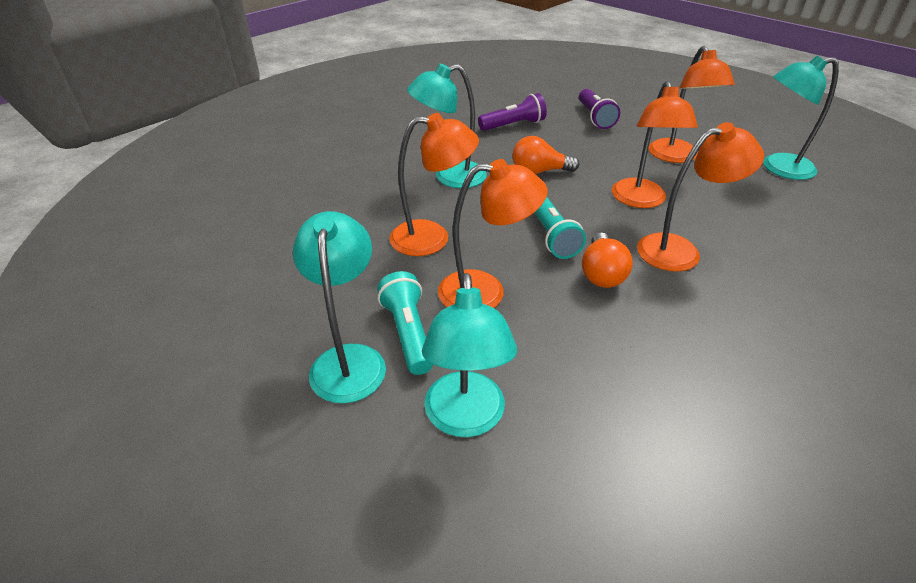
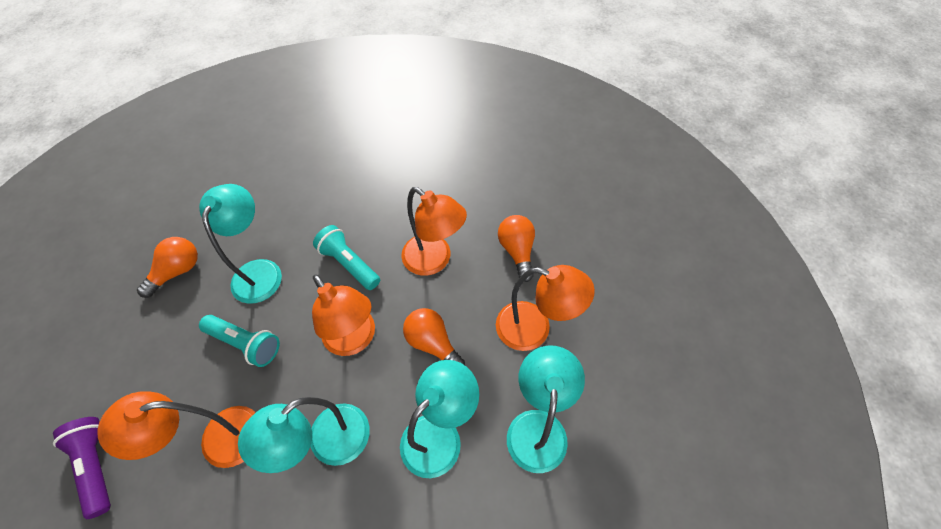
orange lamp: [389,113,479,256] [438,159,548,308] [612,81,698,208] [637,122,764,272] [648,46,735,163] = 5 -> [97,391,256,468] [312,274,375,356] [401,187,467,276] [496,265,595,351] = 4
orange light bulb: [512,136,579,174] [582,232,633,288] = 2 -> [137,237,198,298] [403,308,465,365] [498,215,535,282] = 3
purple flashlight: [478,93,547,131] [579,89,620,129] = 2 -> [53,417,111,519] = 1

